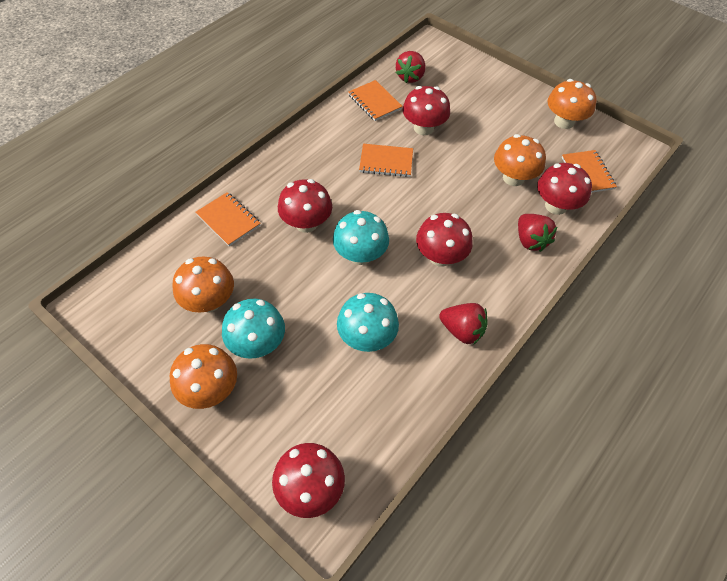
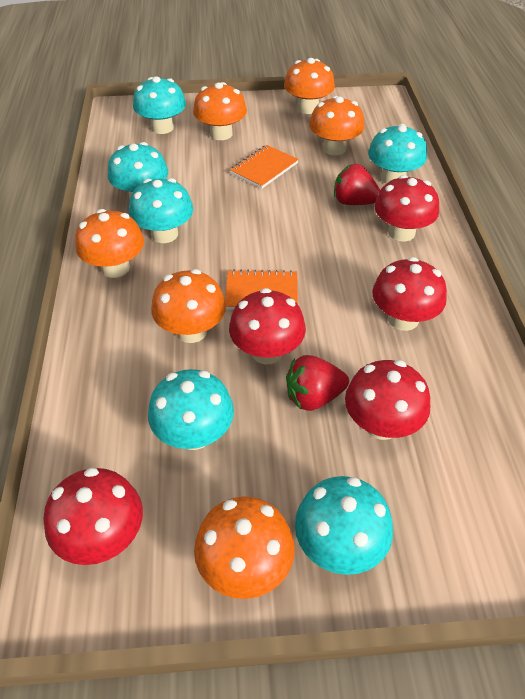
orange mushroom: [170,344,237,409] [172,256,234,313] [494,134,546,186] [547,79,597,129] = 4 -> [75,209,144,278] [151,269,226,343] [193,82,247,140] [194,496,295,599] [284,58,335,114] [309,96,364,155] = 6
orange notebook: [195,192,261,246] [348,80,403,121] [359,144,413,177] [562,150,617,193] = 4 -> [225,269,298,310] [230,145,299,189] = 2
red strawberry: [396,51,426,83] [439,303,487,344] [518,214,557,252] = 3 -> [286,355,349,411] [334,164,380,205] = 2
turquoise mushroom: [222,299,285,359] [333,210,389,265] [337,293,399,352] = 3 -> [108,142,168,199] [129,178,193,243] [133,76,186,134] [148,369,234,450] [295,476,393,575] [368,124,427,184] = 6

